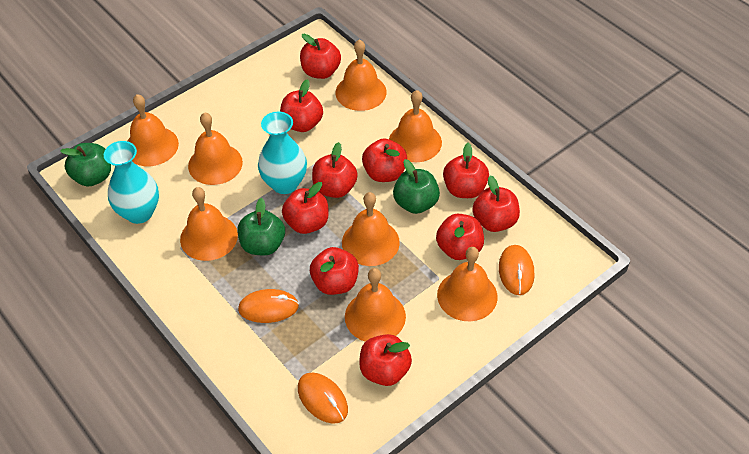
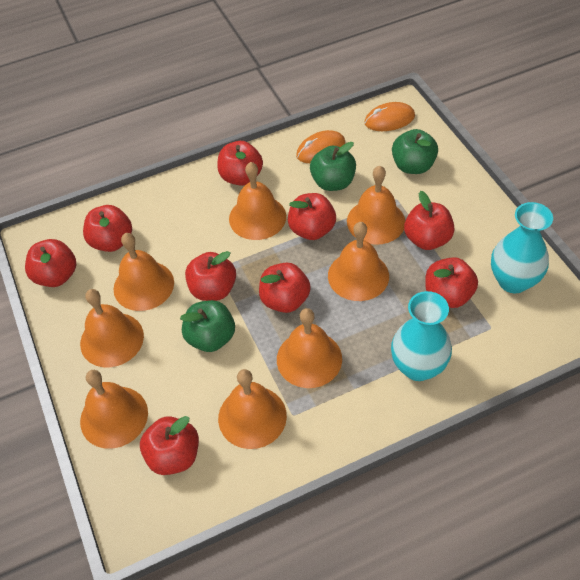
orange mouse: [238,289,299,323] [298,373,348,424] [499,245,534,295] = 3 -> [296,130,345,163] [364,102,415,131] = 2
red apple: [280,79,323,132] [282,182,329,234] [300,33,341,79] [310,247,359,295] [312,142,358,198] [359,334,412,386] [362,138,407,182] [436,214,484,260] [443,143,489,198] [472,175,520,232] = 10 -> [25,239,76,287] [83,205,132,252] [140,416,199,475] [185,251,236,301] [217,141,263,186] [259,263,311,313] [288,193,336,240] [404,191,454,250] [425,257,478,308] = 9

